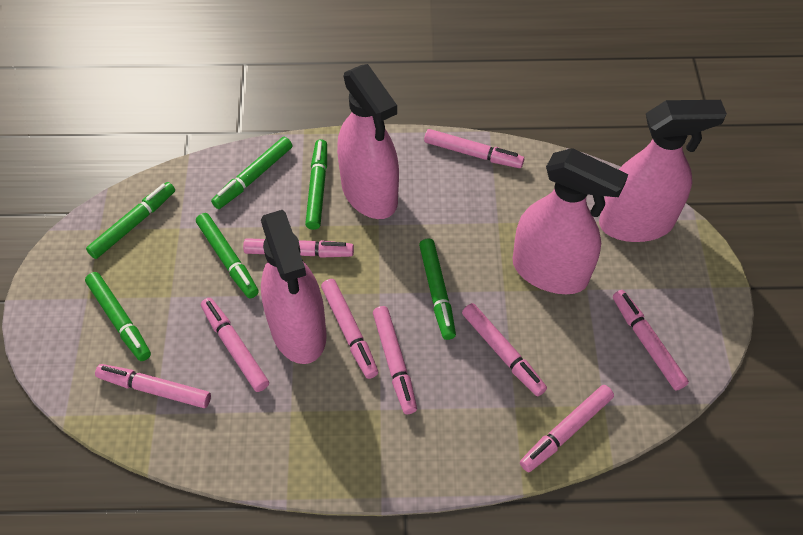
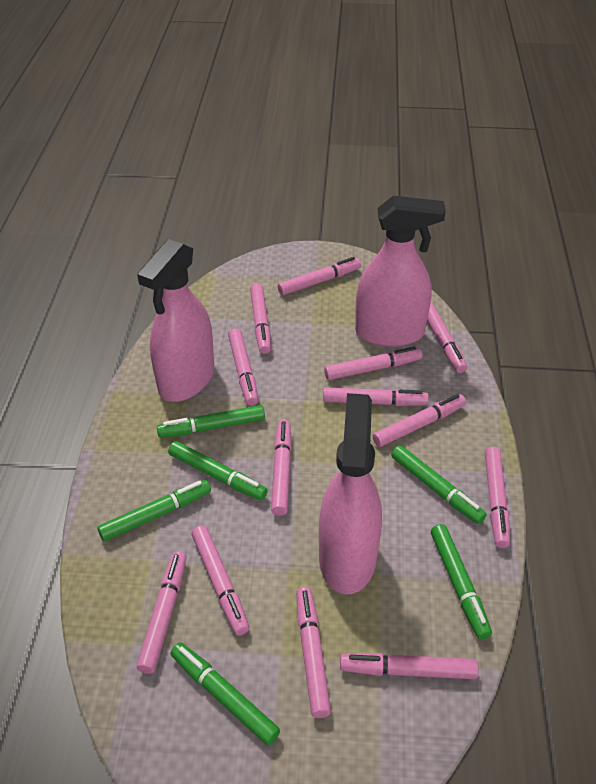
pink marker: [95,364,211,408] [201,298,269,392] [243,238,354,258] [321,279,378,379] [373,306,417,414] [424,129,524,168] [462,303,547,396] [520,385,614,472] [613,290,689,391] = 9 -> [137,551,187,674] [192,526,249,636] [228,328,258,406] [250,283,271,354] [271,420,292,516] [278,257,361,295] [296,587,331,718] [323,387,429,406] [324,347,422,380] [340,653,478,679] [373,394,466,447] [427,302,467,373] [485,447,510,548] = 13
pink spray bottle: [261,210,327,364] [337,64,399,219] [513,148,628,294] [599,100,727,242] = 4 -> [137,239,214,402] [319,393,382,595] [355,196,446,347] = 3

